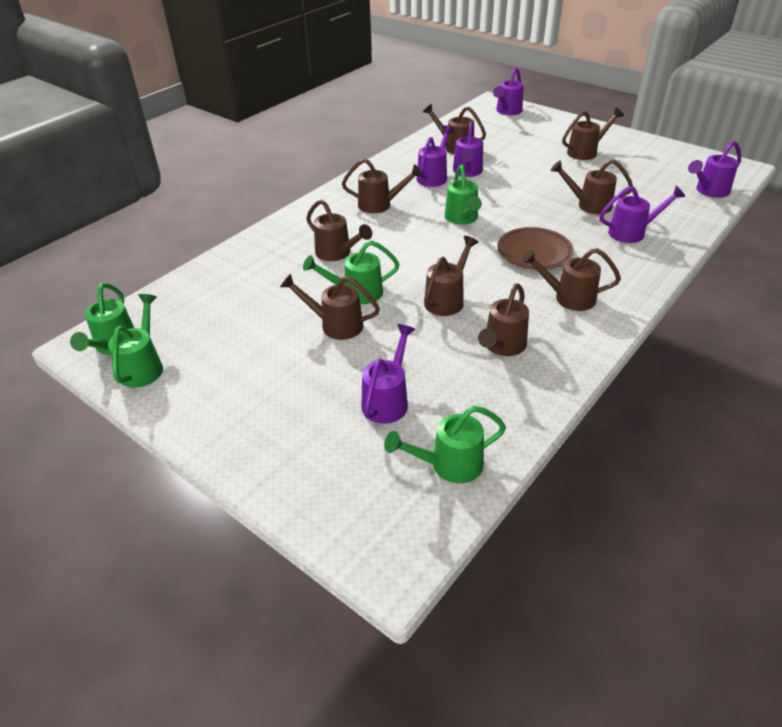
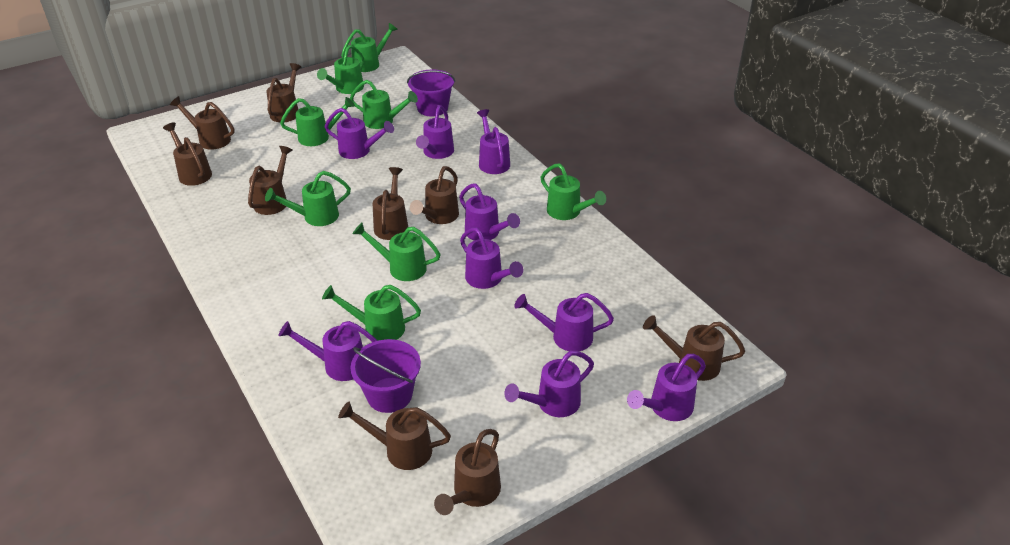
brown plate: [497,227,574,270] = 1 -> none = 0
green watering can: [70,283,134,355] [108,294,163,388] [303,240,399,304] [384,406,506,483] [445,165,482,225] = 5 -> [265,171,351,226] [280,97,355,146] [317,45,364,94] [322,285,421,341] [341,23,398,72] [350,80,418,129] [353,222,441,281] [540,163,606,220] = 8
purple bucket: none = 0 -> [350,339,421,413] [407,69,455,116] = 2
purple watering can: [361,324,416,424] [417,125,454,187] [453,122,483,177] [493,67,524,115] [599,186,685,243] [688,141,741,198] = 6 -> [278,321,377,381] [325,108,394,159] [416,105,454,159] [459,183,520,241] [460,228,523,289] [477,109,510,174] [504,351,594,417] [514,293,614,351] [627,354,706,421] = 9

